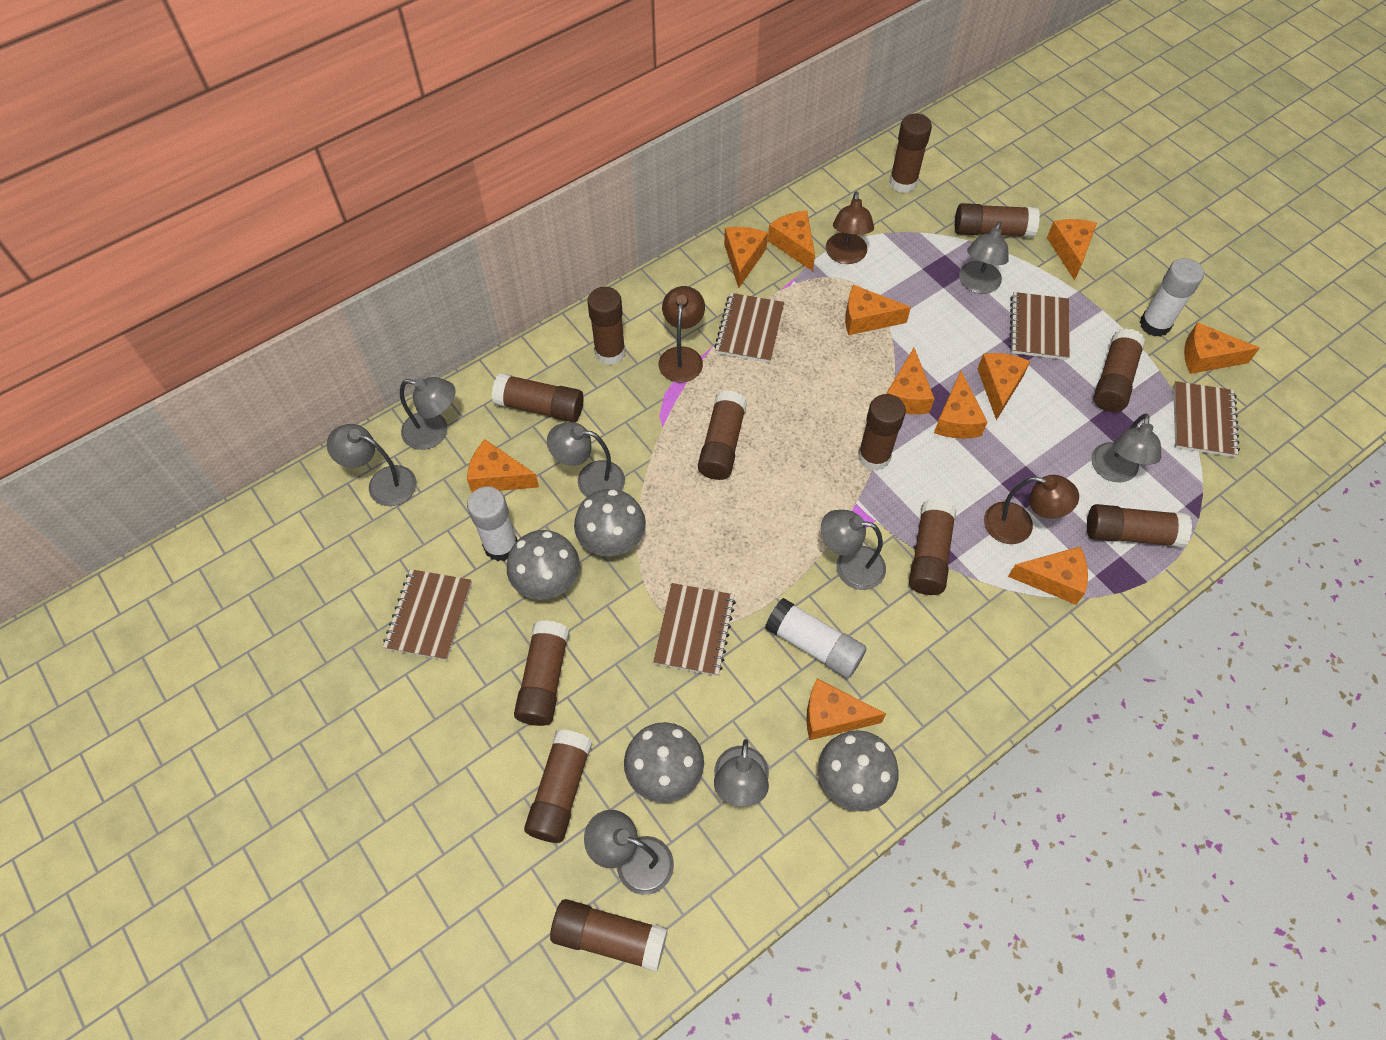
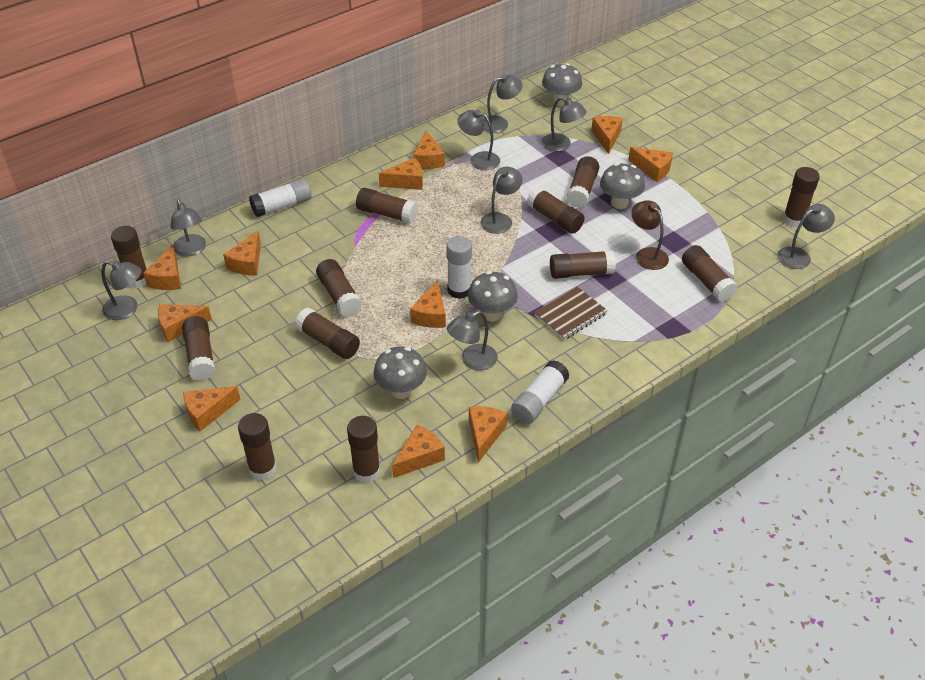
brown lamp: [659,286,705,383] [826,191,874,264] [984,475,1079,544] = 3 -> [631,200,669,270] = 1
brown notebook: [383,569,472,661] [653,583,736,676] [714,293,784,363] [1009,292,1070,360] [1173,381,1240,457] = 5 -> [534,287,608,340] = 1

